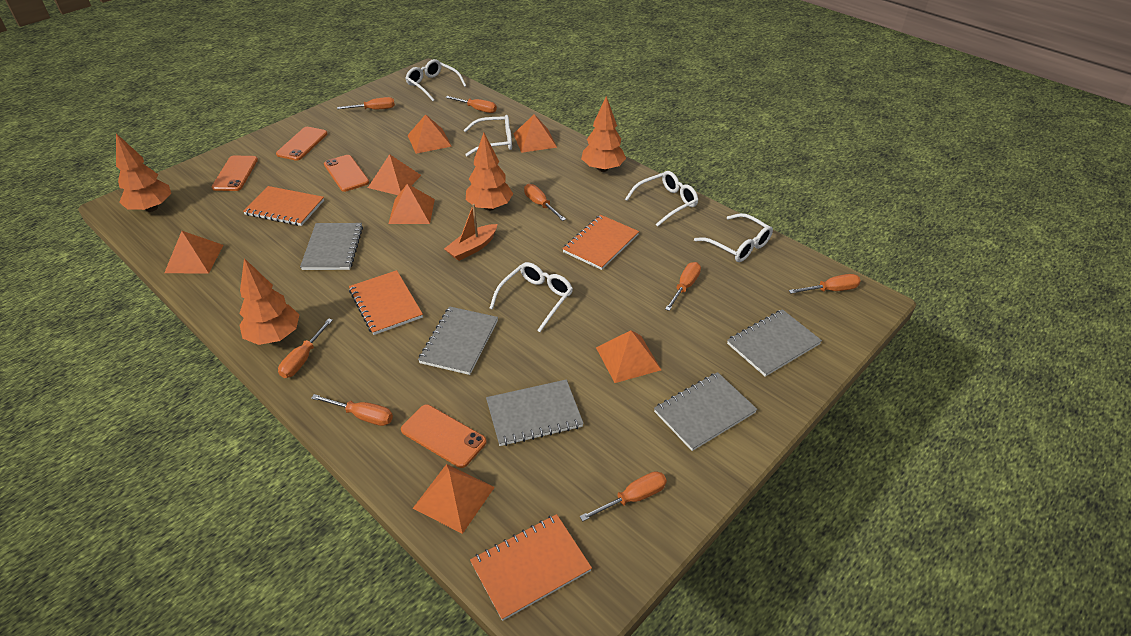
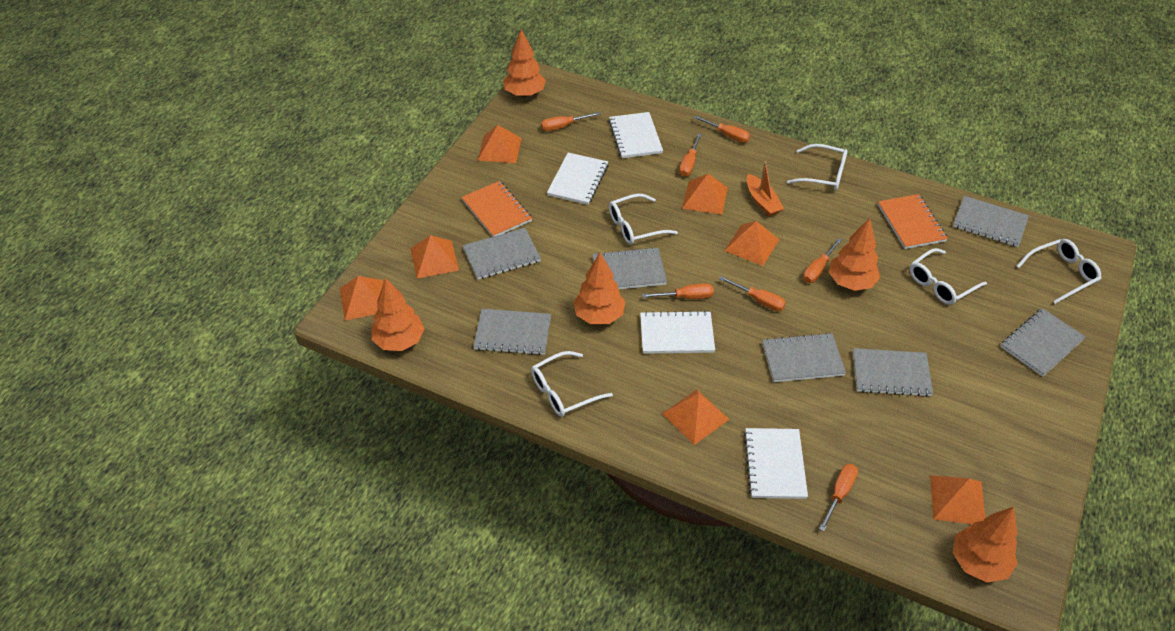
grey notebook: [300,223,363,270] [418,306,498,375] [486,379,584,446] [654,372,757,451] [727,309,822,377] = 5 -> [463,228,541,280] [473,309,551,355] [592,247,667,289] [762,333,846,382] [853,348,933,397] [953,196,1029,247] [1001,308,1085,376] = 7
orange notebook: [243,186,324,226] [349,270,423,335] [470,514,592,621] [562,215,639,270] = 4 -> [462,181,532,237] [878,194,948,249] = 2
orange phone: [212,156,258,191] [276,127,327,161] [324,155,369,192] [401,404,487,468] = 4 -> none = 0
orange screwdriver: [278,318,333,378] [311,394,393,426] [337,97,395,110] [446,96,497,113] [524,184,566,221] [580,471,667,521] [665,262,701,311] [789,274,861,294] = 8 -> [541,112,600,131] [642,283,714,299] [679,133,702,177] [694,115,750,143] [719,276,786,311] [803,238,842,283] [819,464,858,531] = 7
orange tree: [116,133,171,212] [239,258,299,345] [466,133,513,211] [581,96,626,172] = 4 -> [371,278,425,351] [503,29,546,97] [573,252,625,324] [829,218,880,291] [953,507,1018,583] = 5
white notebook: none = 0 -> [547,153,608,205] [609,112,663,158] [640,311,715,354] [744,428,808,499] = 4

